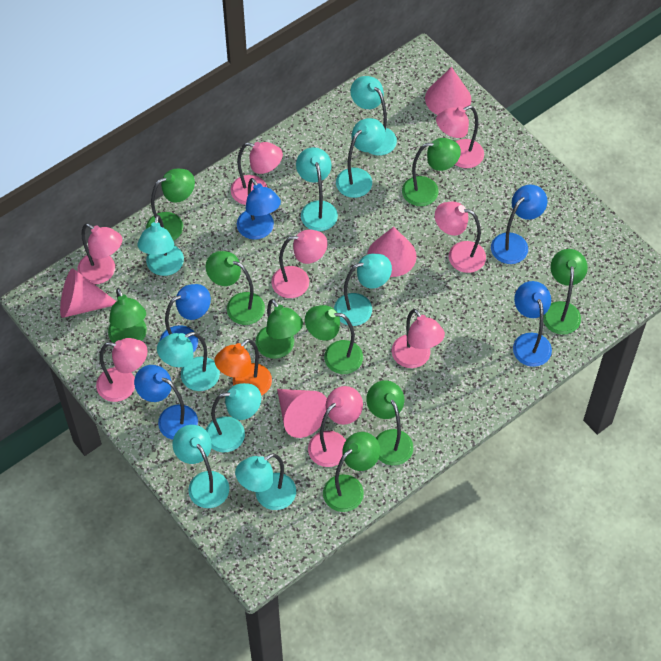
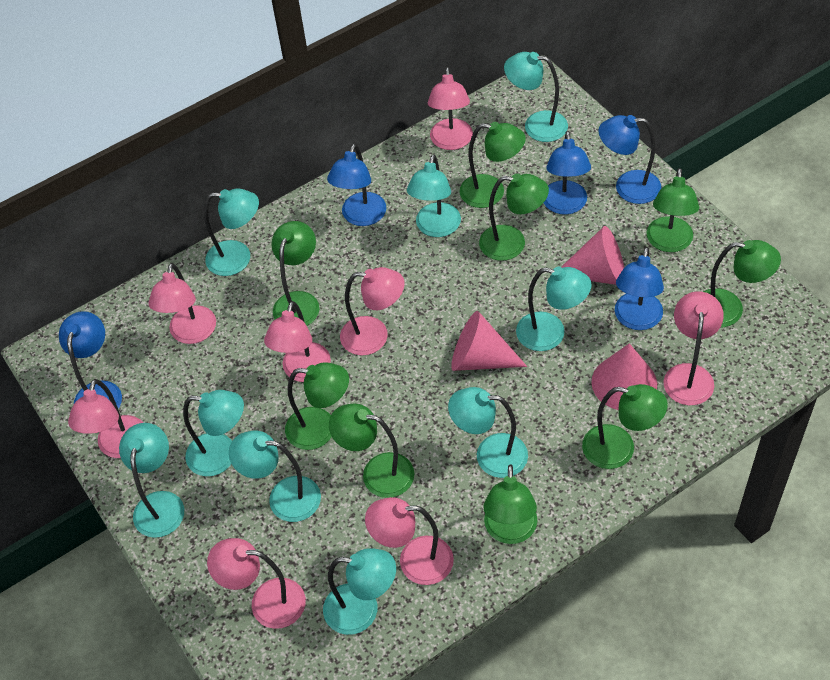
orange lamp: [215,339,272,396] = 1 -> none = 0
pink cone: [60,268,116,318] [277,389,327,438] [367,227,417,277] [425,67,471,115] = 4 -> [451,311,527,371] [561,226,624,285] [591,343,657,410] = 3

